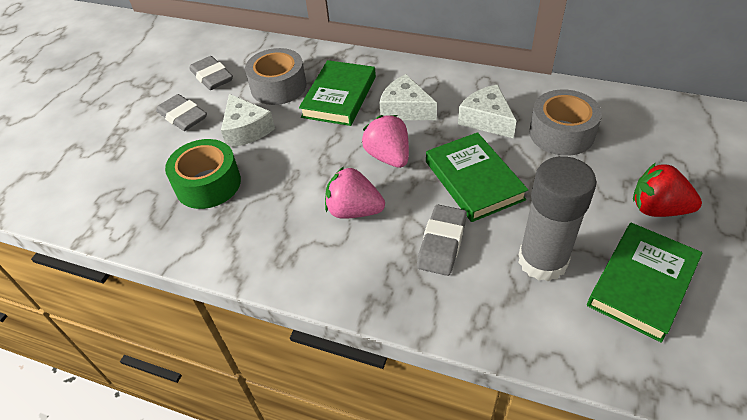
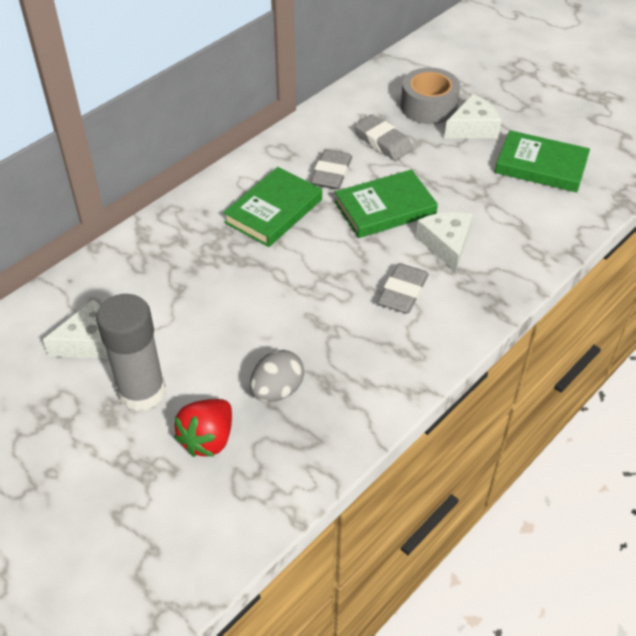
green tape: [165,139,241,209] = 1 -> none = 0
grey egg: none = 0 -> [250,350,304,402] = 1
grey tape: [245,48,307,105] [529,90,602,156] = 2 -> [401,68,460,124] = 1
pink strawberry: [325,167,385,219] [362,115,409,168] = 2 -> none = 0

